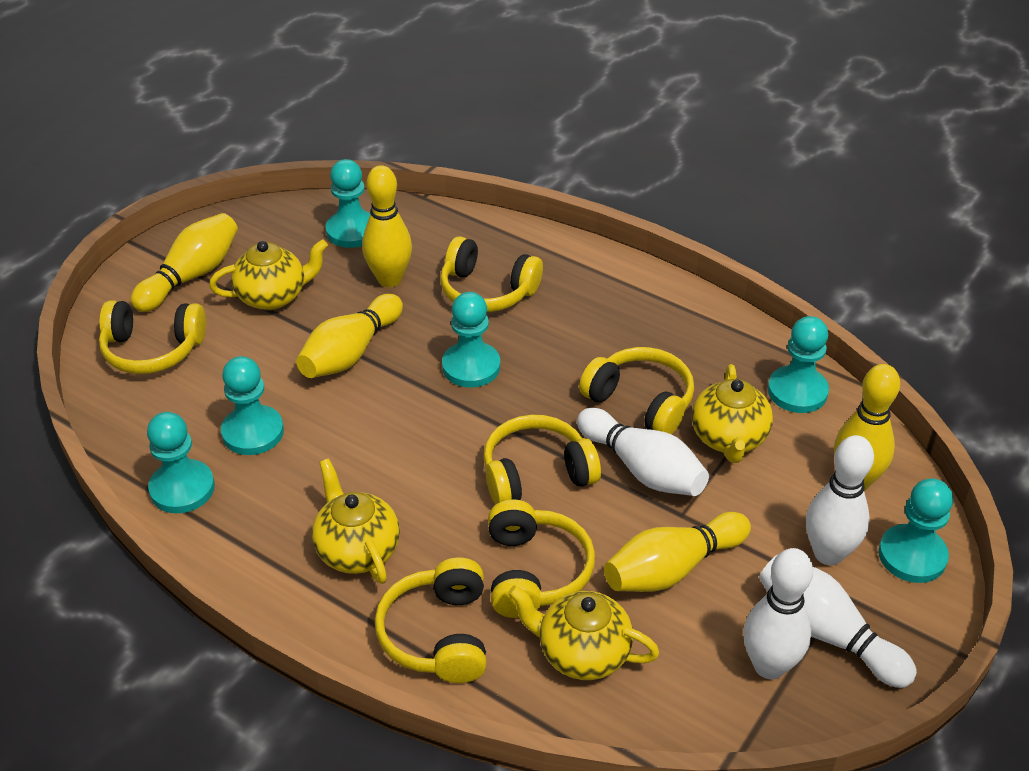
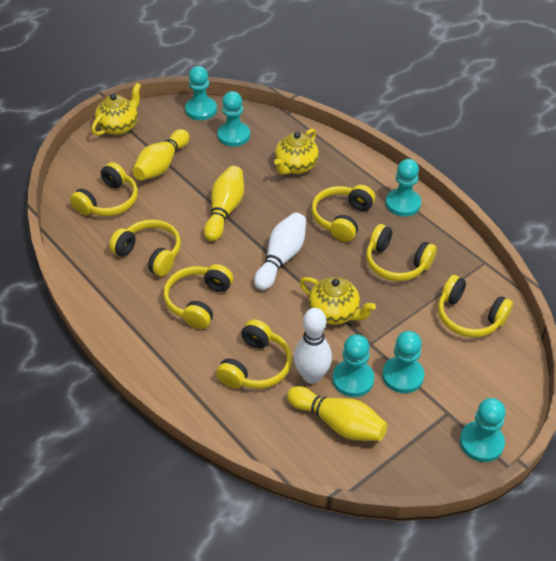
white bowling pin: [577,408,709,496] [744,548,813,679] [759,555,917,688] [806,435,874,565] = 4 -> [254,212,306,290] [294,308,332,384] = 2
yellow bowling pin: [131,213,238,312] [296,294,403,378] [362,165,412,287] [604,512,751,592] [834,364,900,491] = 5 -> [132,129,189,180] [204,166,244,241] [287,386,388,441] = 3
yellow headphones: [99,300,206,374] [375,557,487,683] [440,236,543,312] [483,415,601,505] [488,499,595,618] [579,347,694,435] = 6 -> [70,162,138,216] [109,219,181,276] [163,264,233,329] [216,319,292,389] [311,185,375,242] [366,224,437,281] [438,275,513,338] = 7
yellow teapot: [209,239,328,310] [312,458,400,584] [508,585,659,680] [692,364,773,463] = 4 -> [91,83,141,136] [274,129,319,175] [299,277,376,325] = 3

